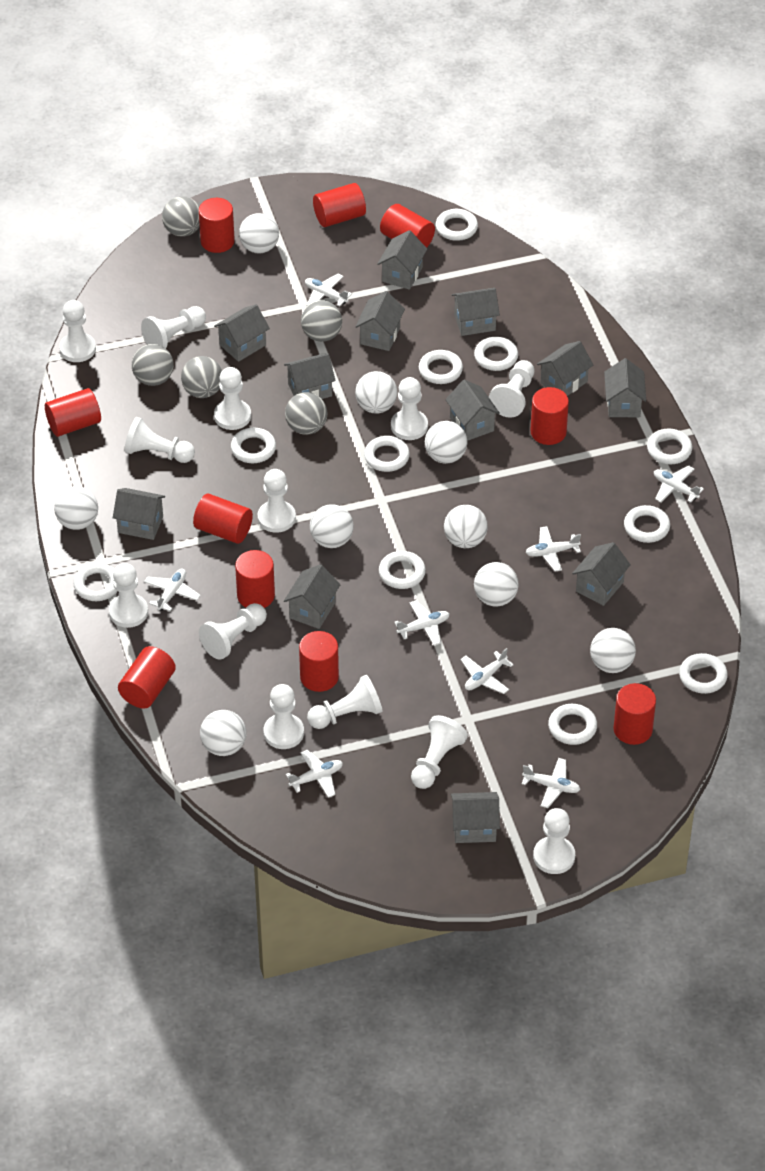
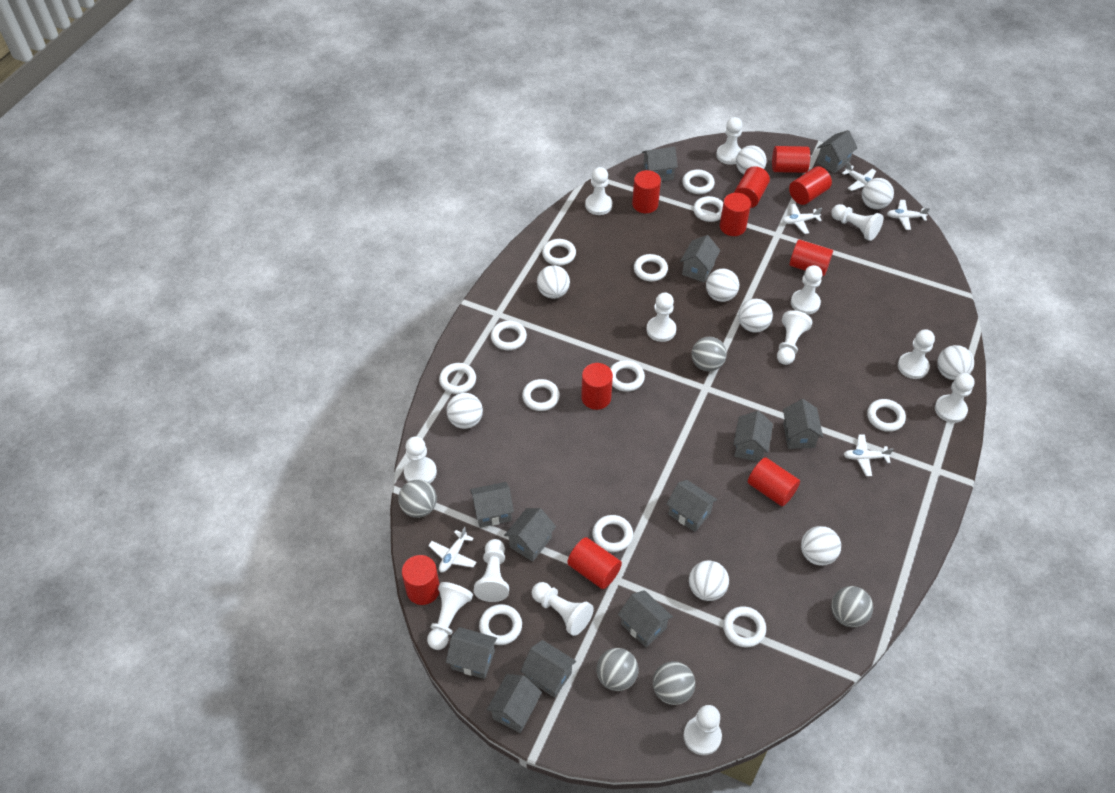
white plane: [144,569,201,611] [286,750,343,798] [305,274,352,307] [394,600,449,646] [461,648,514,694] [521,758,580,808] [525,526,581,572] [654,465,704,503] = 8 -> [428,527,476,572] [782,204,822,234] [842,162,876,191] [843,435,894,476] [887,200,930,230] = 5
white ring: [74,563,117,601] [231,428,276,463] [364,436,410,472] [379,551,426,589] [419,350,463,384] [436,209,478,241] [474,337,518,371] [548,704,597,745] [624,505,670,543] [647,429,692,464] [679,653,728,694] = 11 -> [439,363,476,394] [479,604,522,645] [491,321,527,350] [522,379,560,411] [542,239,576,266] [592,515,633,552] [610,360,645,392] [634,254,668,281] [682,170,715,194] [693,196,723,222] [723,606,766,648] [867,399,906,432] = 12

